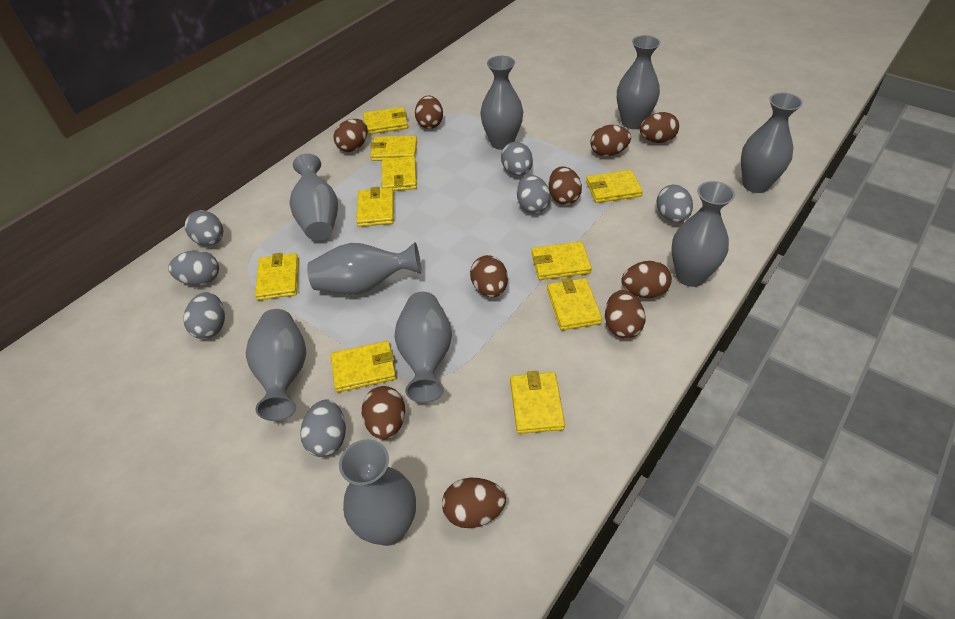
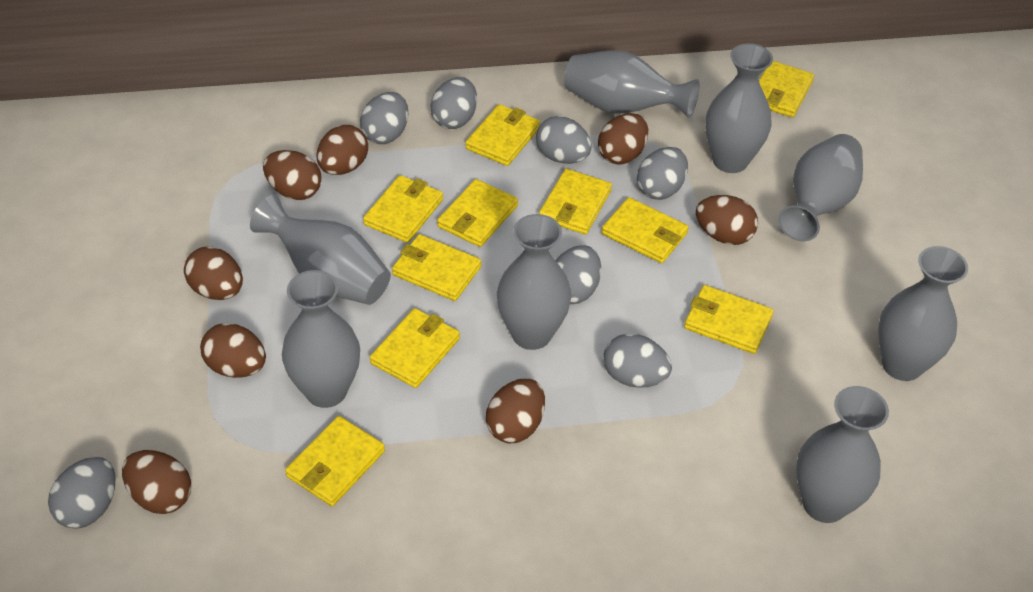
brown egg: [333,119,368,152] [362,386,405,440] [415,95,443,129] [442,478,506,528] [470,255,508,297] [548,167,582,205] [590,125,631,156] [605,290,646,339] [621,261,672,298] [640,112,679,143] = 10 -> [122,450,191,514] [184,246,243,300] [200,323,266,378] [263,150,322,200] [316,125,368,175] [486,378,545,443] [598,113,648,165] [696,195,758,245] = 8
grey vase: [246,309,306,421] [290,154,338,241] [307,242,421,295] [339,439,416,546] [394,292,452,403] [480,56,523,150] [617,35,661,129] [672,181,735,287] [741,93,803,193] = 9 -> [250,195,391,305] [282,270,360,408] [497,214,571,350] [564,50,699,118] [705,43,773,173] [778,134,863,241] [796,386,889,523] [878,246,968,381] = 8

